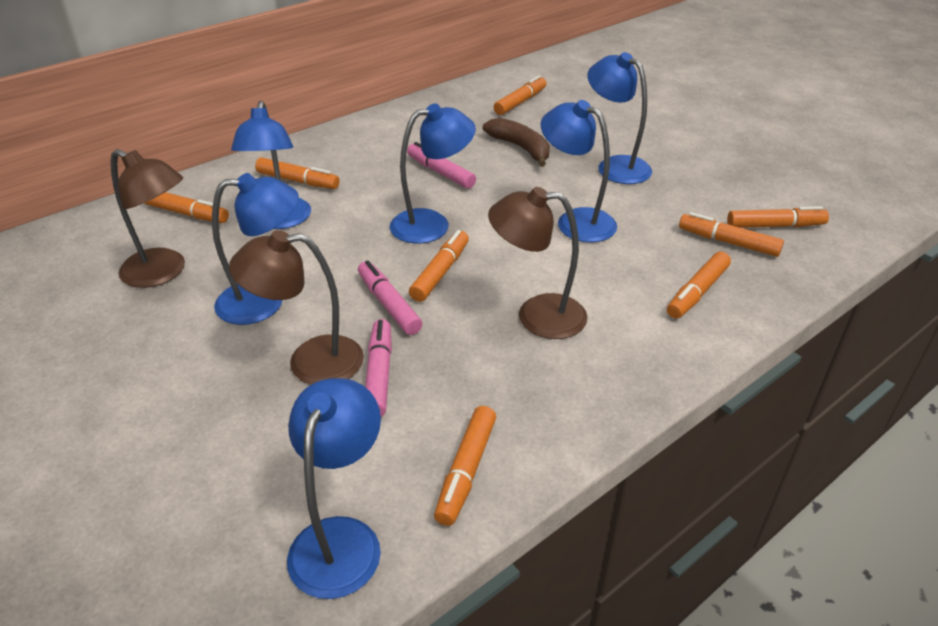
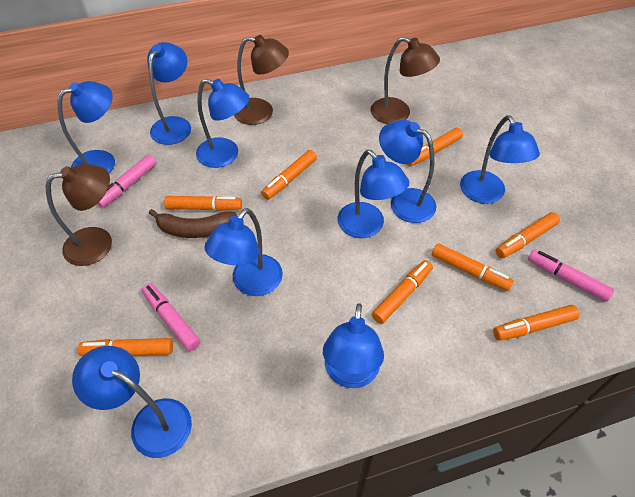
blue lamp: [212,173,299,325] [231,101,311,229] [287,378,381,599] [389,103,476,244] [541,100,617,242] [587,52,652,184] = 6 -> [58,81,115,173] [72,346,192,458] [147,42,191,145] [196,79,250,168] [204,208,283,296] [323,303,384,388] [338,150,409,238] [379,120,436,223] [460,115,540,204] = 9

